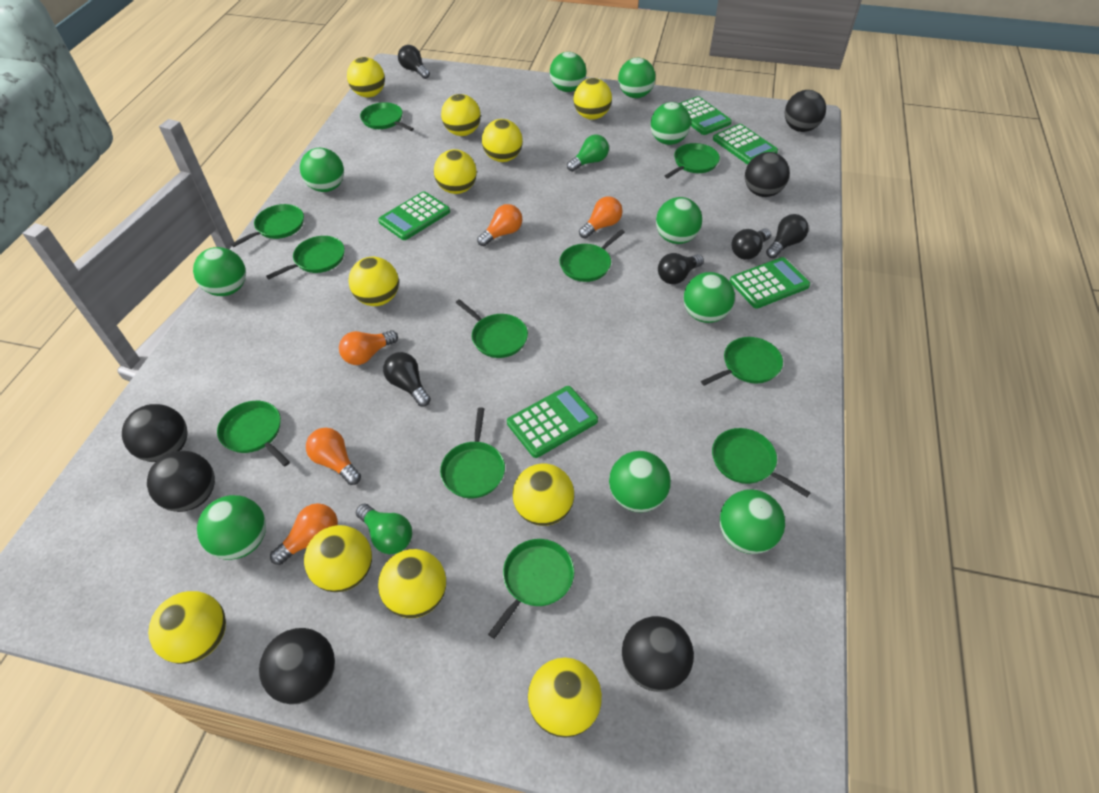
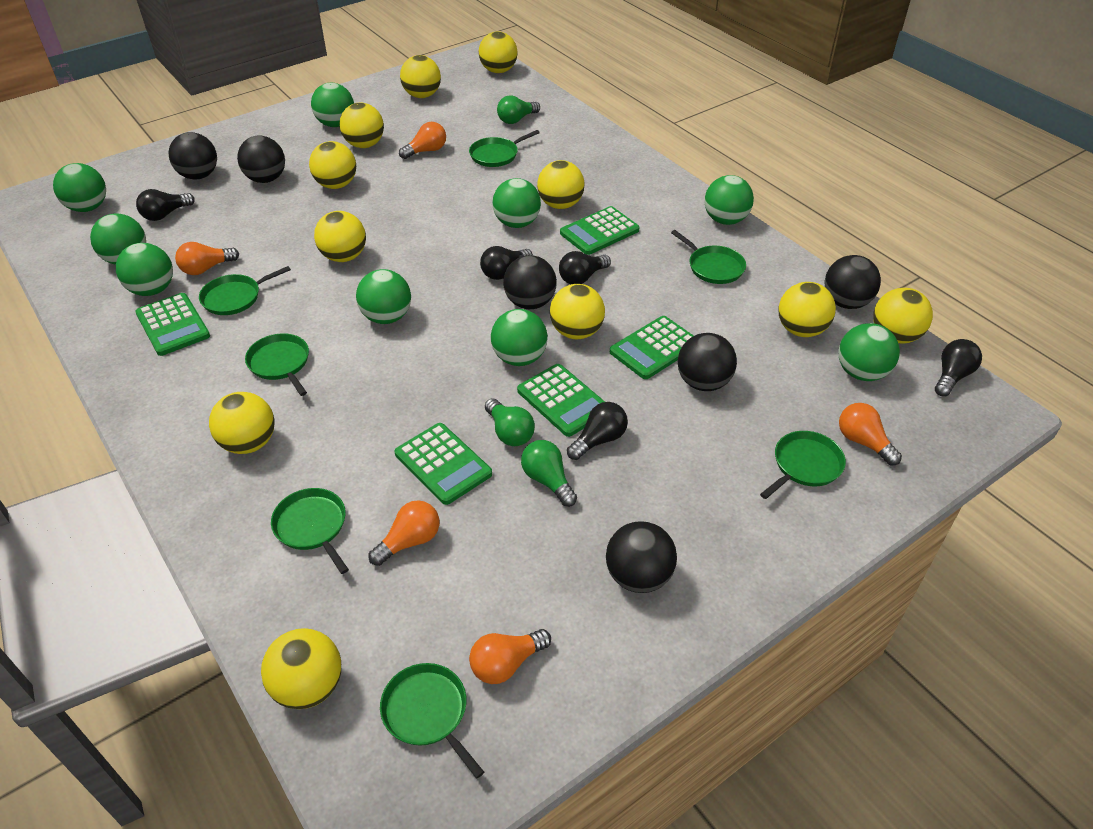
green ball: [193,247,246,296] [197,495,266,560] [300,148,344,192] [550,52,586,92] [609,451,671,512] [618,58,656,98] [650,102,691,145] [656,197,702,244] [684,272,735,323] [719,489,785,554] = 10 -> [53,163,106,212] [90,213,146,265] [116,243,173,296] [311,83,354,127] [356,269,411,324] [491,309,548,366] [492,178,541,228] [704,175,754,225] [838,323,900,381] = 9
green light bulb: [356,504,412,554] [567,134,609,172] = 2 -> [485,398,535,446] [497,95,540,124] [521,440,577,507] = 3
green pan: [217,401,290,467] [231,204,304,247] [266,236,345,279] [360,102,414,131] [440,407,505,499] [455,299,528,358] [488,539,574,639] [560,229,625,282] [664,143,720,178] [701,337,783,386] [712,428,811,497] = 11 -> [199,266,291,315] [245,333,309,396] [271,488,349,574] [380,663,484,779] [469,130,540,167] [671,230,746,284] [760,431,846,499] = 7

